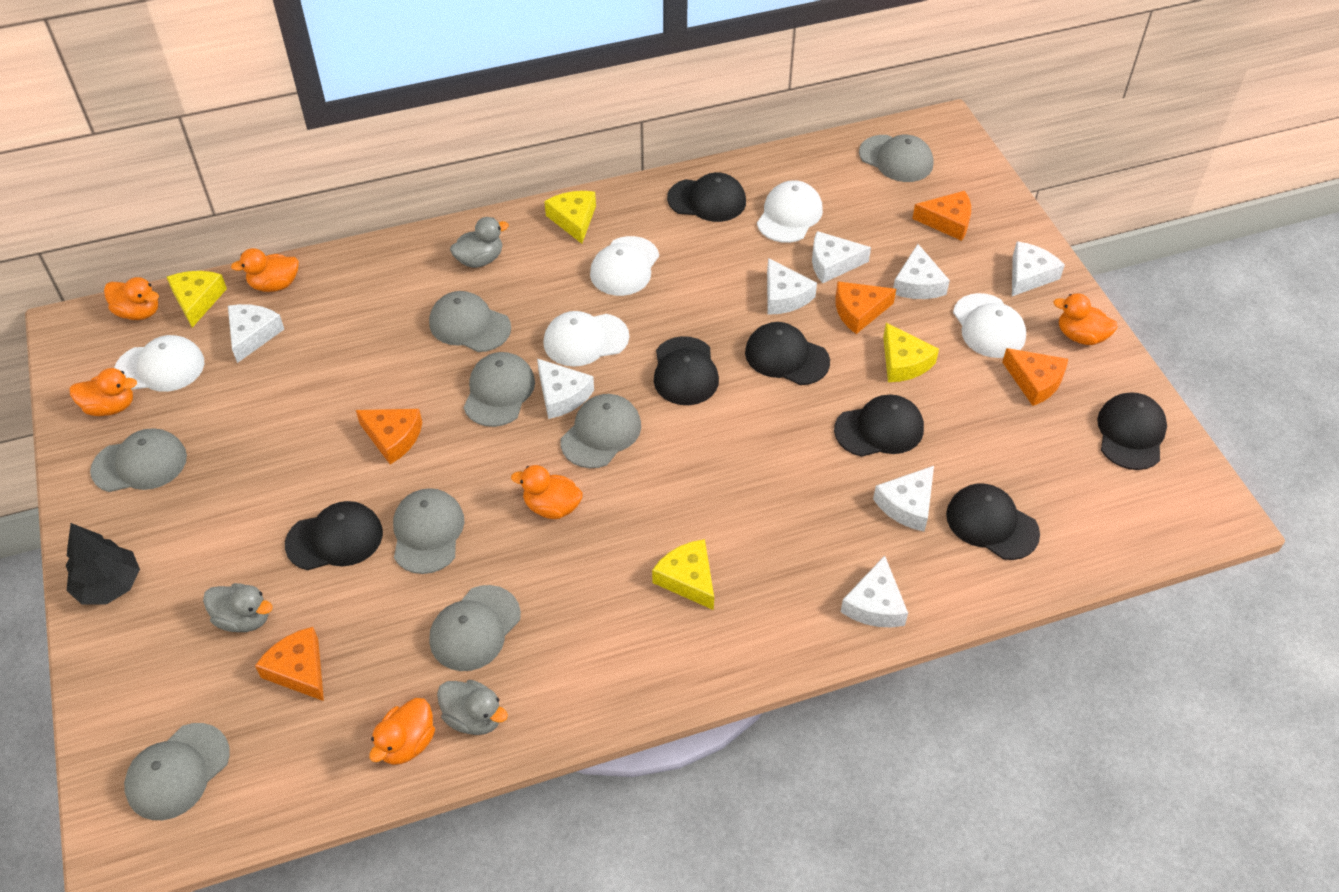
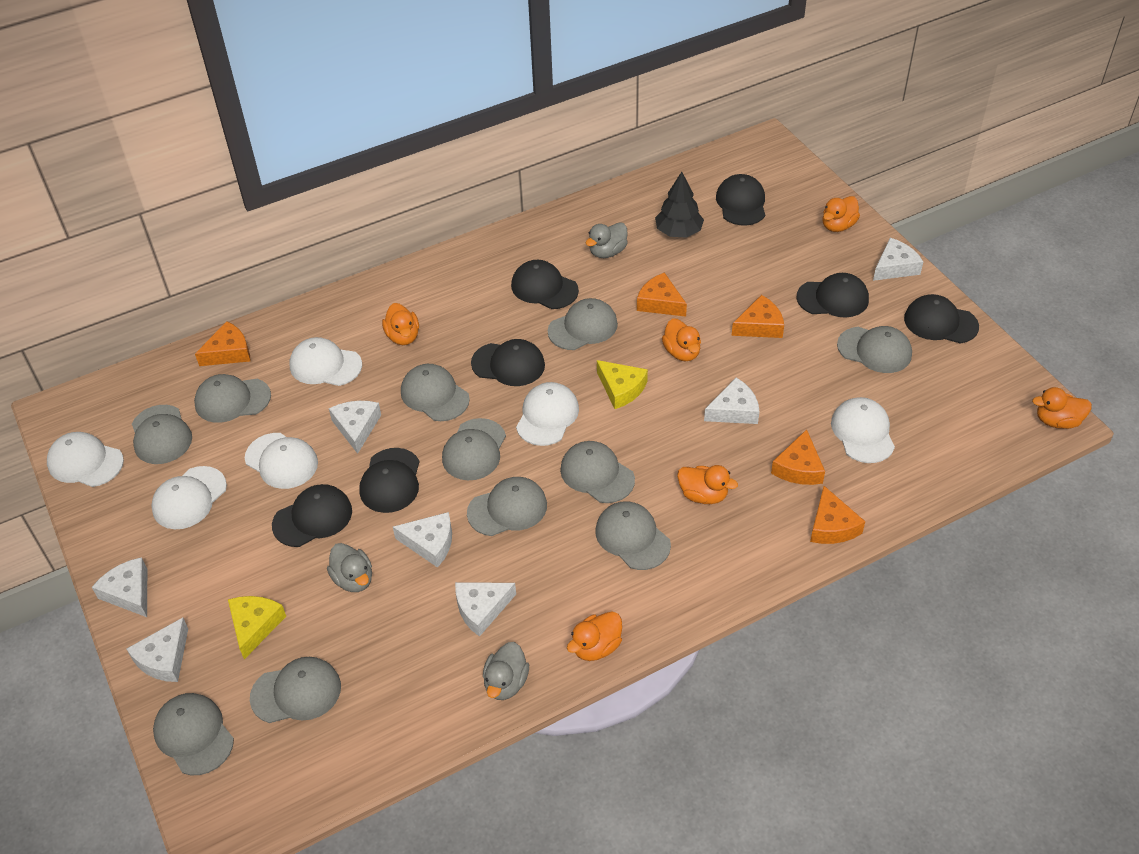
grey cap: [90,429,187,492] [124,723,230,820] [393,488,464,574] [429,291,511,352] [429,585,521,671] [464,352,535,427] [561,394,641,468] [859,135,934,182] = 8 -> [132,405,192,464] [153,693,234,775] [194,374,271,423] [250,657,341,723] [401,364,470,421] [442,418,506,480] [467,477,547,536] [548,298,618,350] [560,441,635,503] [595,501,671,570] [837,326,912,373] = 11
white cap: [114,335,204,392] [543,311,629,367] [590,236,659,296] [757,180,823,243] [953,293,1026,358] = 5 -> [47,432,124,487] [151,466,227,529] [245,433,318,489] [289,337,362,386] [516,382,579,446] [831,397,895,463] = 6
white cheese: [228,304,284,363] [537,359,594,419] [767,258,817,315] [812,231,871,283] [841,556,908,627] [873,466,934,532] [893,244,950,299] [1012,241,1065,296] = 8 -> [92,557,147,617] [127,618,188,682] [329,401,381,454] [393,512,452,568] [455,582,516,637] [704,378,760,424] [873,238,923,281] = 7
yellow cheese: [167,271,227,328] [544,191,596,244] [652,539,714,610] [883,323,939,382] = 4 -> [228,596,286,659] [597,360,648,409] = 2

